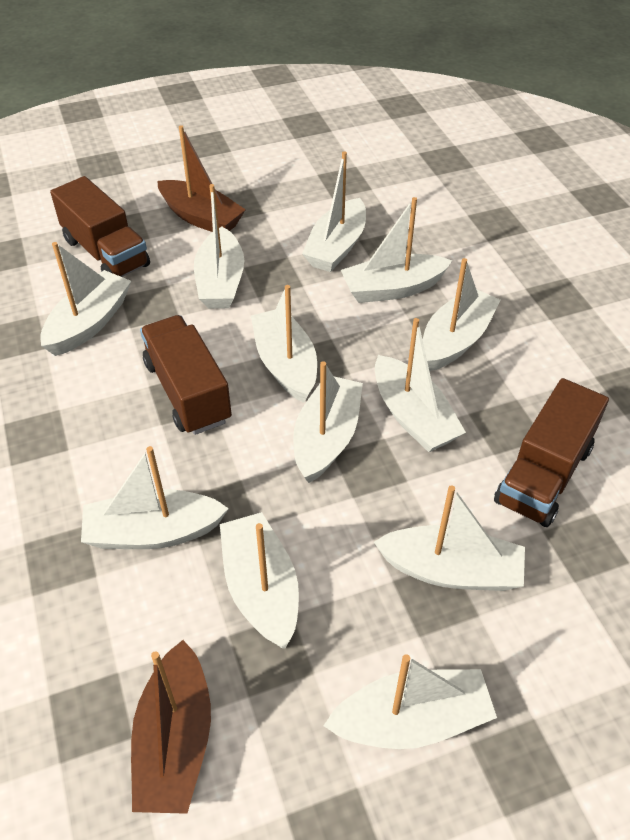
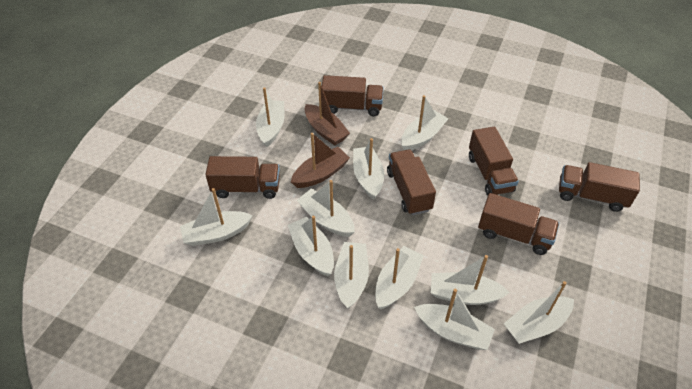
brown truck: [50,176,150,277] [140,315,232,435] [494,378,609,527] = 3 -> [205,156,280,199] [322,75,384,116] [387,149,436,215] [469,127,519,196] [478,193,559,255] [559,162,640,212] = 6
white boat: [40,242,131,356] [81,446,229,549] [194,184,244,309] [220,512,299,648] [251,285,317,403] [293,361,363,483] [302,151,366,272] [323,654,497,749] [341,197,452,303] [374,485,525,591] [375,318,466,452] [423,258,500,371] = 12 -> [180,188,253,246] [256,87,285,147] [288,216,334,277] [297,180,355,237] [334,242,369,309] [353,138,384,200] [375,246,424,309] [401,95,449,150] [414,289,495,350] [431,255,510,305] [504,281,574,344] = 11

